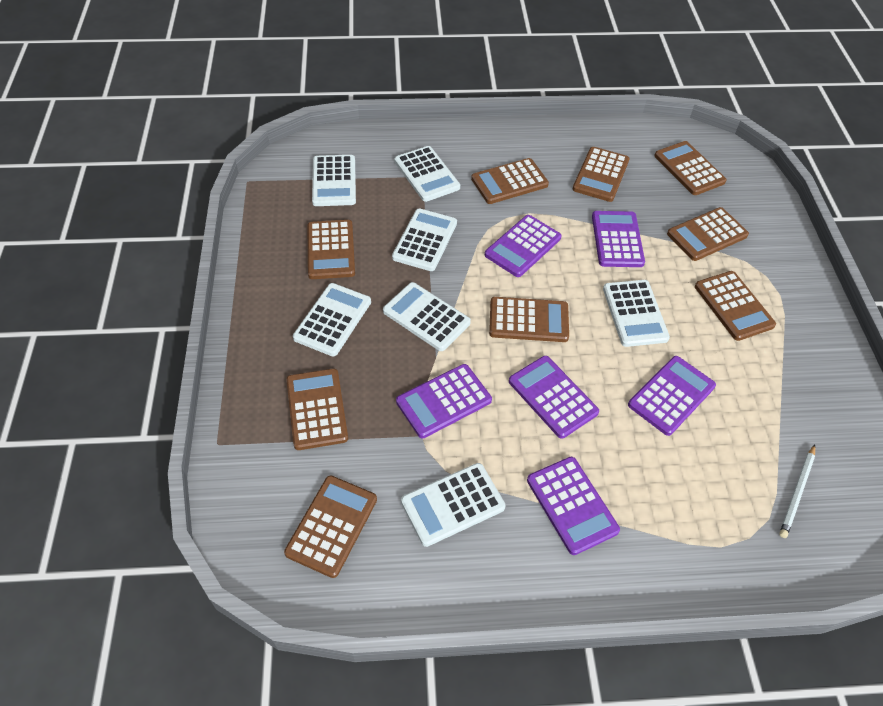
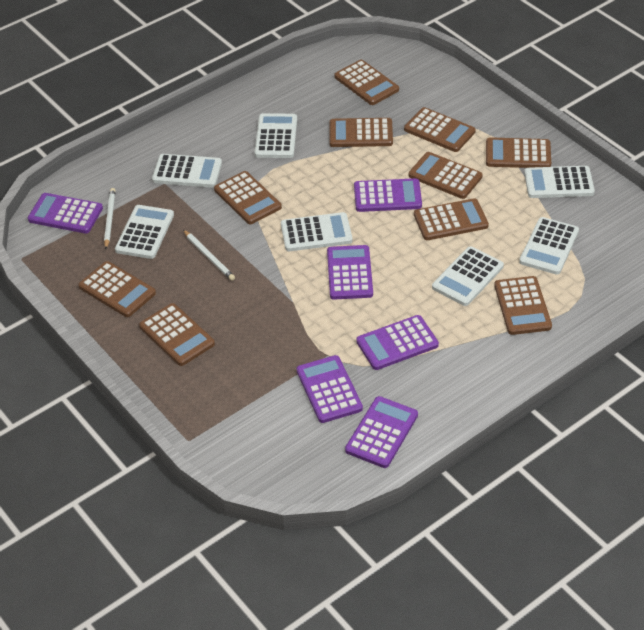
brown calculator: [284,476,377,578] [286,369,348,450] [308,220,355,279] [471,158,549,204] [489,297,569,342] [573,147,630,202] [654,141,727,195] [667,207,749,261] [695,271,776,341] = 9 -> [79,261,156,317] [139,303,215,366] [214,171,282,224] [330,118,393,147] [334,60,399,105] [404,107,476,152] [409,152,483,199] [414,198,489,240] [486,137,551,168] [494,276,552,335] = 10
white pencil: [779,444,815,538] = 1 -> [104,188,116,249] [183,230,235,281] = 2

